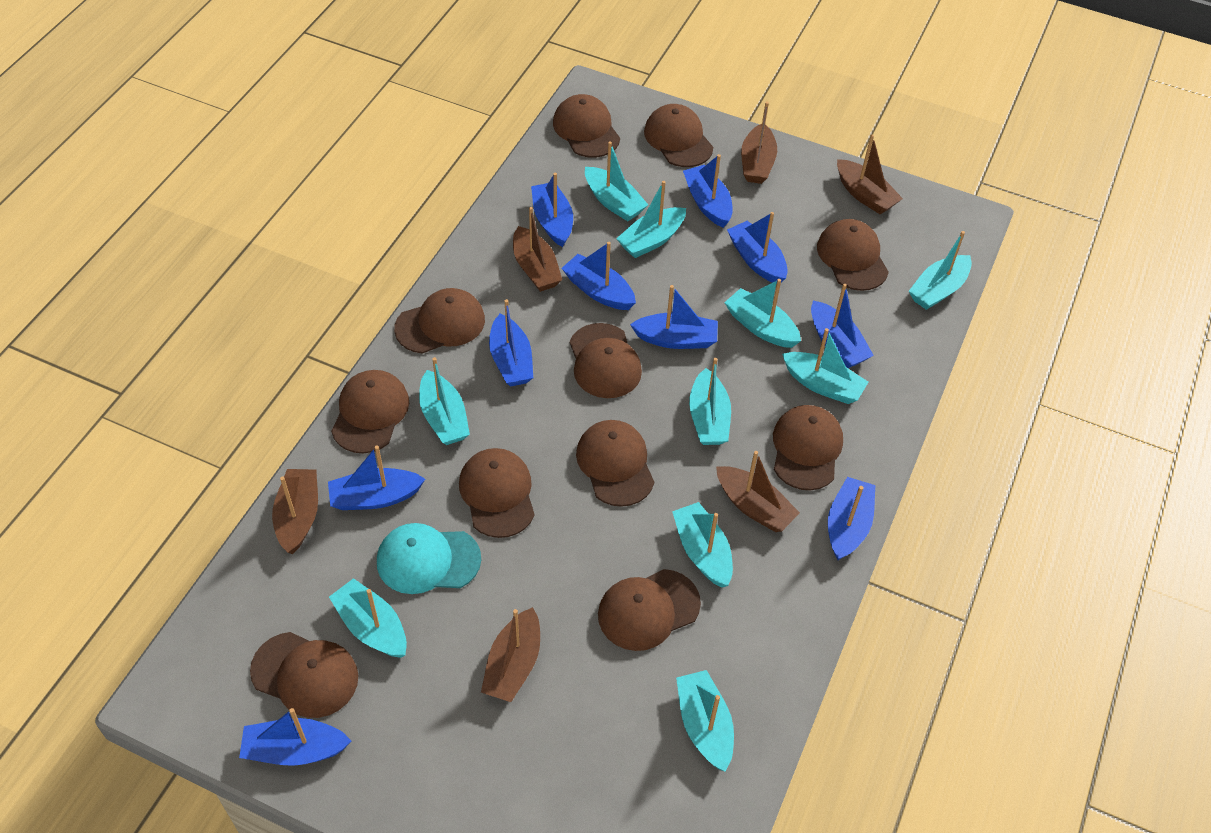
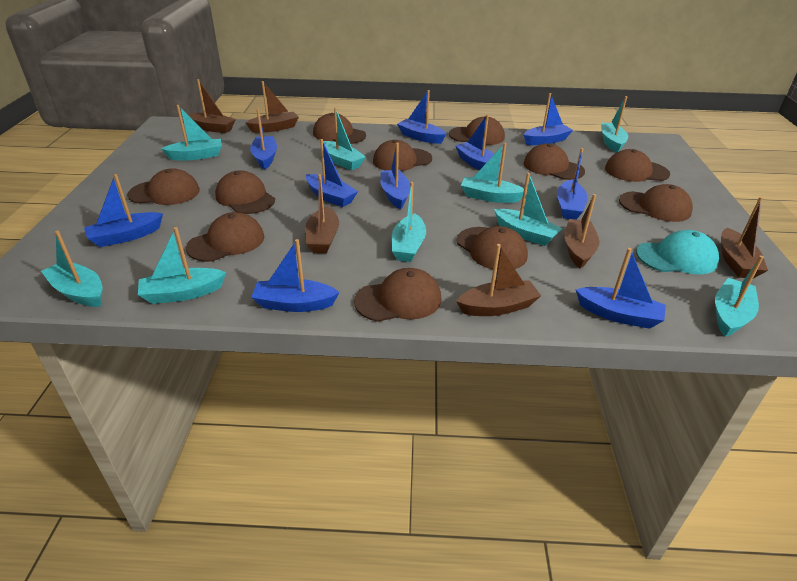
turquoise boat: [329,578,407,658] [419,357,470,445] [585,141,648,221] [616,181,686,258] [672,502,733,588] [676,670,734,771] [689,358,731,445] [724,279,801,348] [782,328,868,404] [909,231,972,310] = 10 -> [41,231,103,307] [138,227,226,304] [161,105,222,160] [323,108,366,170] [392,182,426,262] [461,143,524,203] [494,173,562,246] [601,96,628,153] [715,255,764,337] = 9

